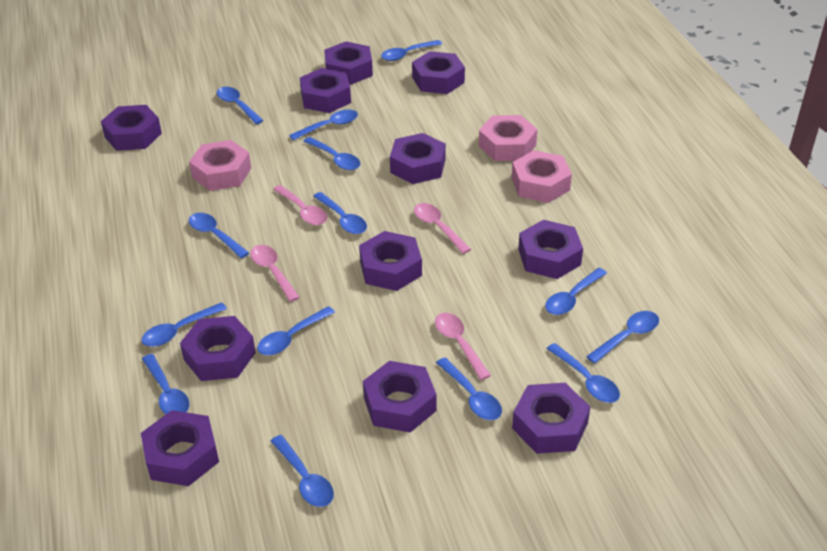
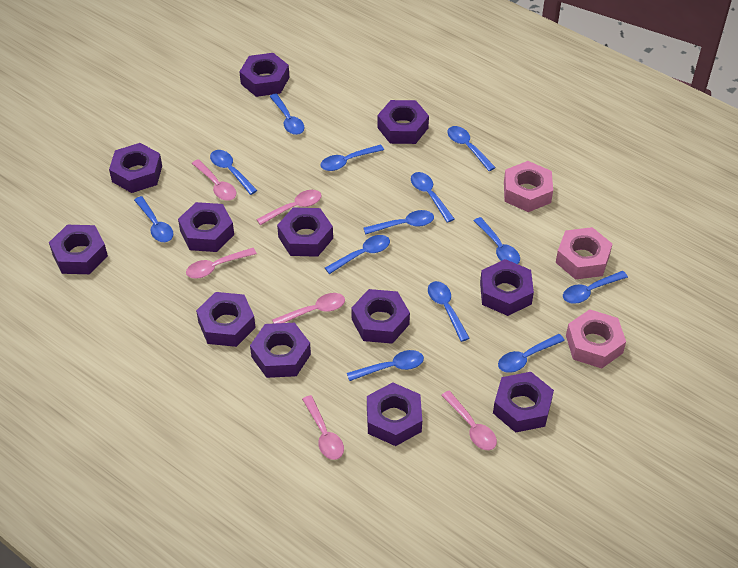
blue spoon: [141,302,227,347] [142,354,189,414] [189,213,249,258] [217,87,264,124] [257,306,335,355] [271,435,334,507] [289,110,358,140] [303,137,360,170] [313,192,367,234] [381,40,442,61] [436,357,502,420] [545,268,607,315] [546,343,620,403] [586,311,659,364] = 14 -> [134,196,173,242] [210,150,258,195] [269,93,304,135] [320,144,384,171] [325,235,390,274] [347,350,424,381] [363,210,434,235] [411,172,454,223] [428,281,470,342] [447,126,496,171] [474,217,520,264] [498,334,565,373] [563,271,628,304] = 13
pink spoon: [250,245,300,302] [273,185,327,225] [414,203,471,254] [435,313,491,380] = 4 -> [186,248,257,279] [192,159,236,201] [256,190,322,225] [272,293,345,323] [302,395,344,460] [441,391,497,450] = 6
purple nut: [101,105,162,151] [141,410,219,486] [180,316,256,381] [300,68,351,113] [324,41,373,85] [359,231,422,291] [363,361,437,433] [390,133,446,184] [412,51,465,94] [512,383,590,454] [518,220,583,279] = 11 -> [49,225,108,274] [109,143,162,193] [178,202,234,252] [196,292,256,347] [239,53,290,97] [250,323,311,378] [277,208,333,257] [351,289,410,344] [367,382,422,446] [377,100,429,144] [480,259,534,316] [493,372,554,433] = 12

